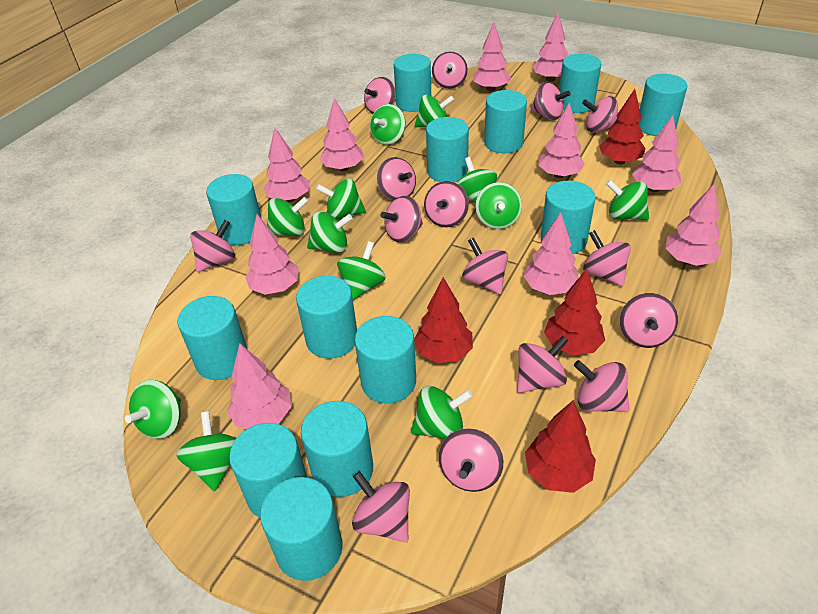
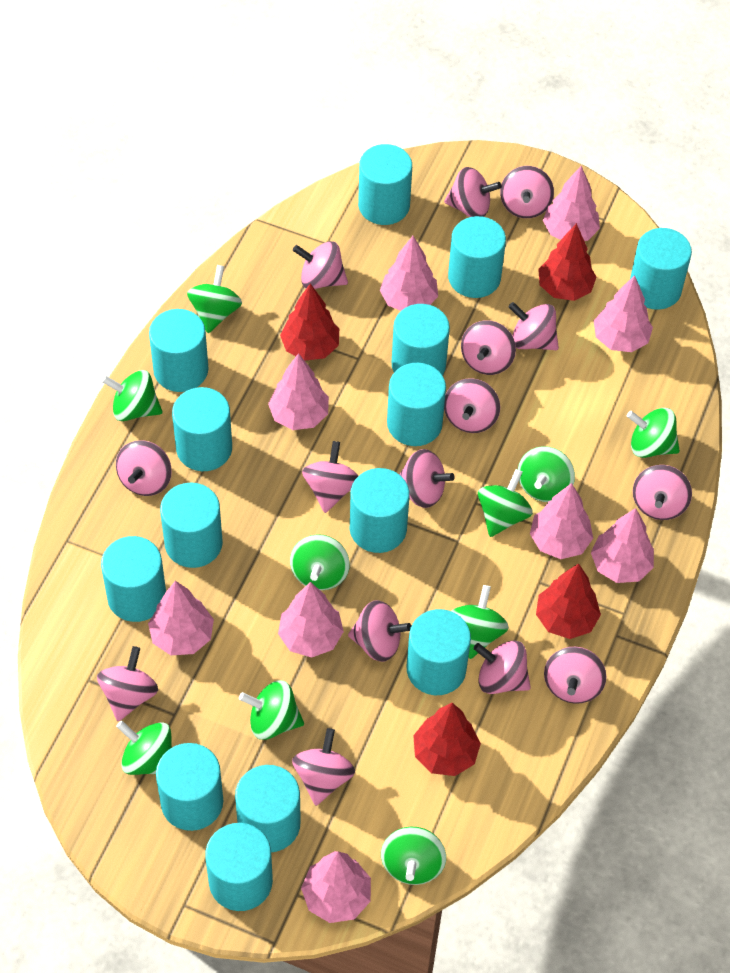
green spinning top: [125,380,181,439] [176,411,236,491] [267,197,308,236] [307,211,353,253] [316,178,366,219] [337,241,386,301] [370,104,405,145] [411,386,473,440] [415,95,454,127] [457,157,497,203] [475,182,522,229] [606,180,649,220] = 12 -> [102,370,162,421] [116,721,172,775] [187,265,242,333] [239,680,304,740] [290,534,350,590] [381,826,446,885] [451,585,509,659] [478,469,533,537] [518,446,575,502] [627,408,680,458] = 10
pink tree: [227,343,292,429] [245,214,299,295] [264,128,310,202] [320,98,364,171] [472,23,511,91] [524,212,579,295] [533,13,569,82] [538,102,585,178] [632,115,681,192] [666,184,722,266] = 10 -> [148,581,214,655] [268,353,329,430] [278,582,344,657] [301,851,371,923] [380,236,438,311] [530,483,593,559] [543,166,600,241] [591,508,654,583] [594,275,653,352] = 9
turquoise cylinder: [178,296,247,380] [206,174,262,245] [229,423,307,518] [260,477,342,581] [296,276,357,359] [301,401,373,497] [355,316,416,404] [394,54,431,112] [426,117,469,182] [484,90,527,153] [540,181,595,254] [559,53,601,113] [638,74,687,136] = 13 -> [101,536,166,622] [149,309,208,392] [156,743,223,831] [160,483,223,568] [172,387,232,471] [205,823,273,911] [235,765,301,852] [350,468,410,553] [358,144,412,225] [387,363,446,446] [392,304,450,375] [407,609,471,695] [448,216,506,298] [630,228,692,310] = 14

